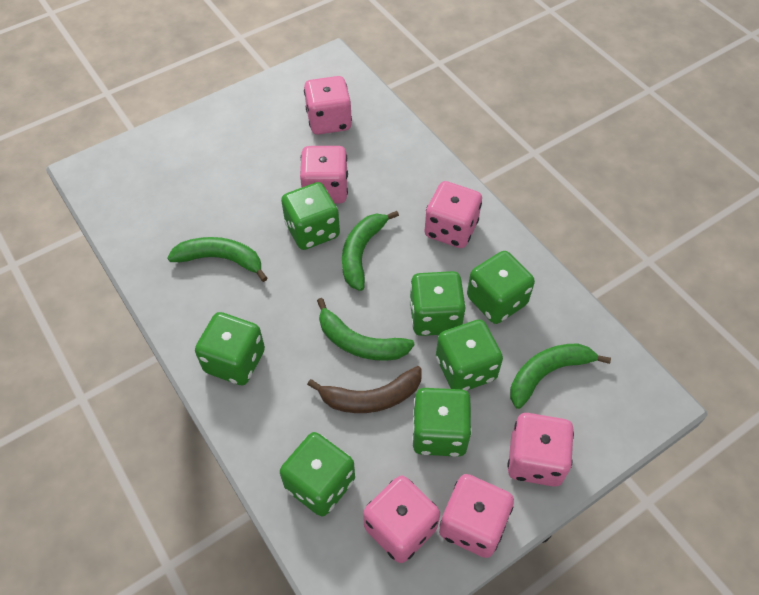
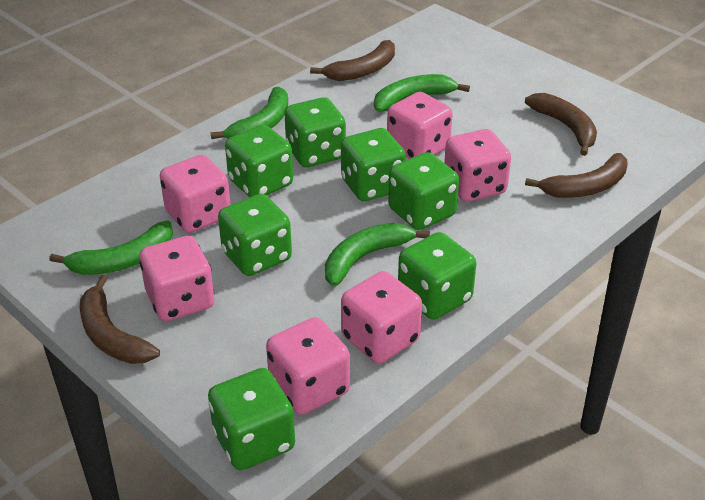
brown banana: [307,366,421,413] = 1 -> [80,275,160,364] [310,40,395,81] [525,93,597,156] [525,153,628,198] = 4

